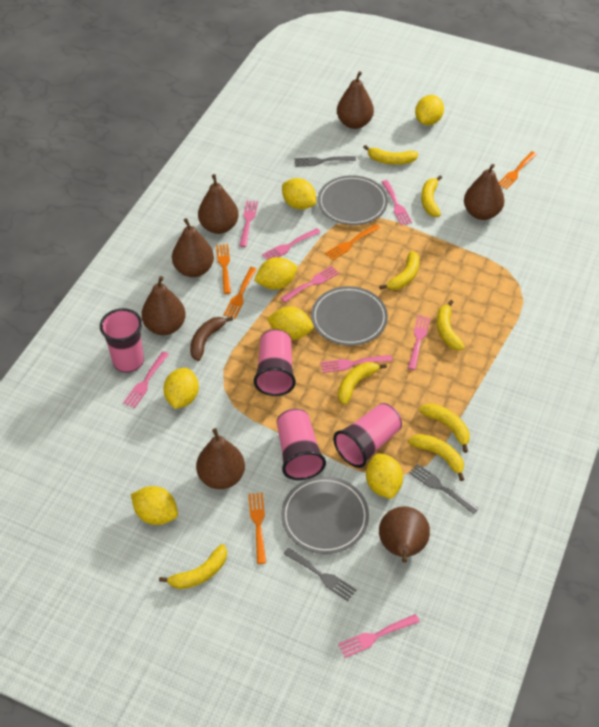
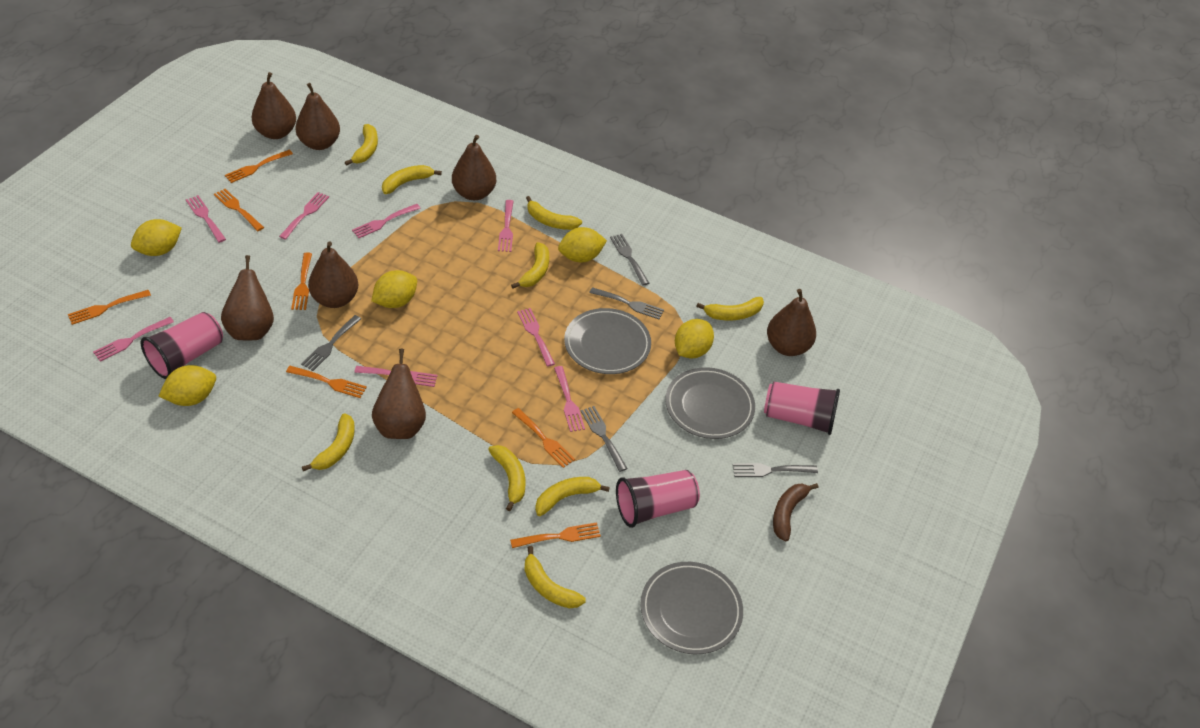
grey fork: [283,547,356,601] [294,156,356,167] [409,464,479,514] = 3 -> [301,315,361,371] [581,406,628,472] [589,287,664,319] [610,234,649,286] [733,463,818,477] = 5
orange fork: [216,244,231,294] [224,267,257,319] [248,493,266,564] [325,224,380,260] [499,151,537,189] = 5 -> [68,290,151,325] [214,189,264,231] [225,150,293,183] [286,366,367,398] [291,253,312,310] [510,522,601,548] [512,408,575,468] = 7
pink cup: [100,308,144,373] [254,329,296,396] [277,409,326,480] [333,403,402,468] = 4 -> [141,312,223,379] [616,470,700,528] [764,381,840,435] = 3
yellow banana: [159,544,227,589] [338,362,387,405] [363,145,419,165] [379,251,420,290] [408,434,464,481] [419,403,470,453] [421,175,442,217] [437,300,465,350] = 8 -> [302,413,355,471] [345,124,378,166] [382,165,442,194] [488,445,525,511] [511,242,549,288] [524,546,586,608] [526,196,582,230] [535,477,610,516] [696,297,764,320] = 9
yellow lemon: [131,486,178,525] [163,368,199,409] [254,257,297,290] [267,307,313,340] [282,178,316,210] [366,453,403,499] [415,95,444,125] = 7 -> [131,219,182,256] [159,365,216,406] [371,270,417,308] [558,227,607,263] [675,319,714,358] = 5

